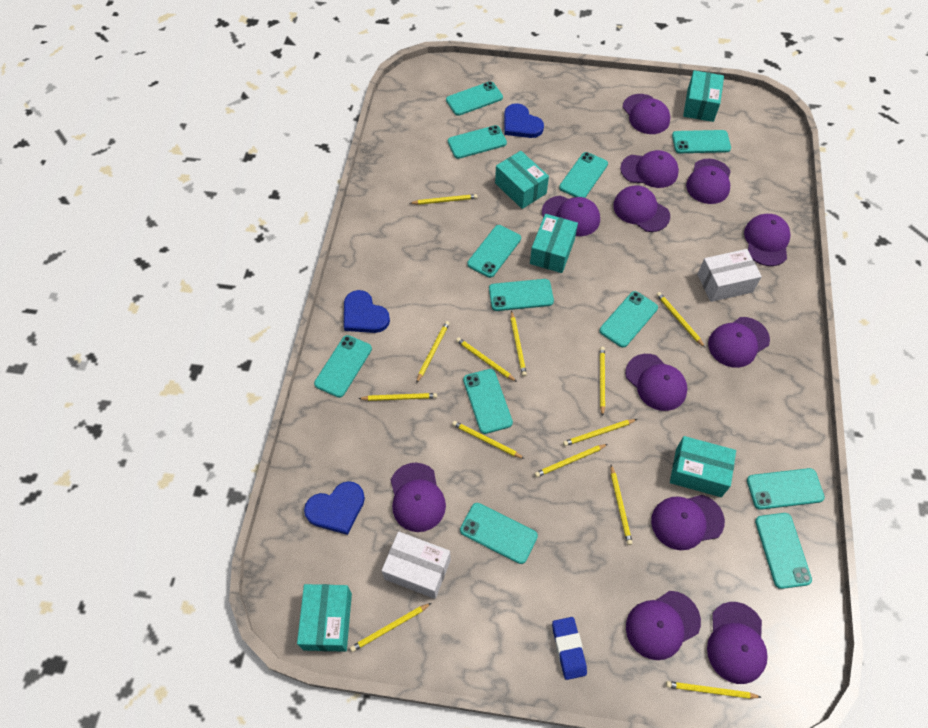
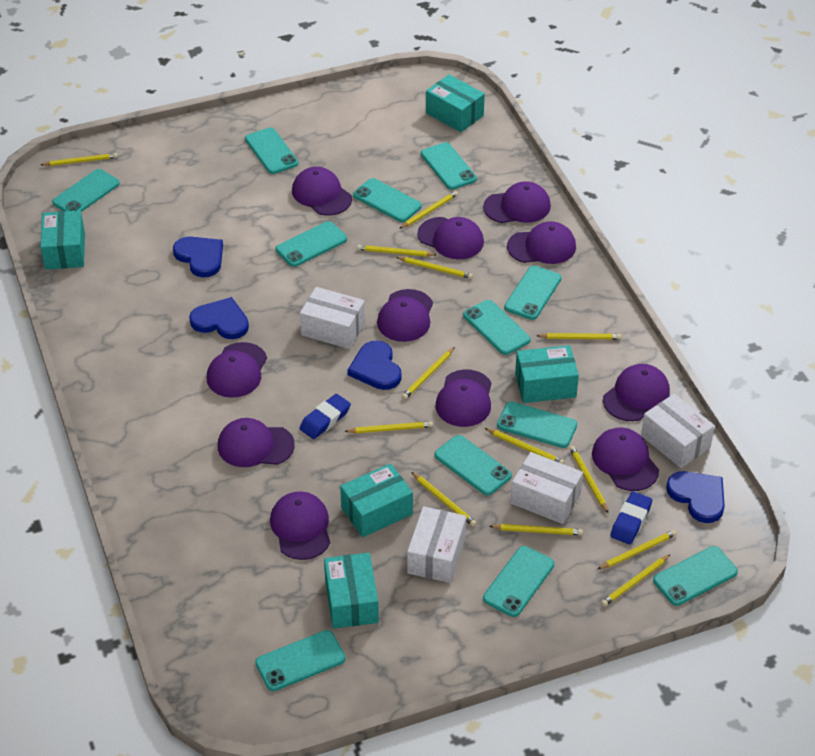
blue eraser: [552,617,587,680] = 1 -> [299,394,351,439] [610,492,652,544] = 2
blue heart: [304,481,365,535] [344,290,390,333] [504,103,544,138] = 3 -> [173,237,223,277] [189,297,249,339] [347,340,402,390] [666,471,725,523] = 4
purple cap: [391,463,446,532] [542,195,600,236] [613,185,670,232] [620,150,679,188] [622,94,670,134] [625,354,688,411] [626,591,701,660] [651,495,725,550] [686,159,731,204] [707,602,768,684] [708,317,770,368] [744,214,791,266] = 12 -> [207,342,267,398] [218,418,295,467] [270,491,330,560] [292,167,352,216] [377,289,433,342] [417,217,484,259] [436,369,492,427] [483,181,551,223] [507,221,576,264] [592,428,659,491] [603,364,670,421] = 11
white box: [382,531,451,599] [697,249,762,302] = 2 -> [300,287,365,349] [407,506,466,583] [511,452,583,524] [641,394,715,468] = 4

